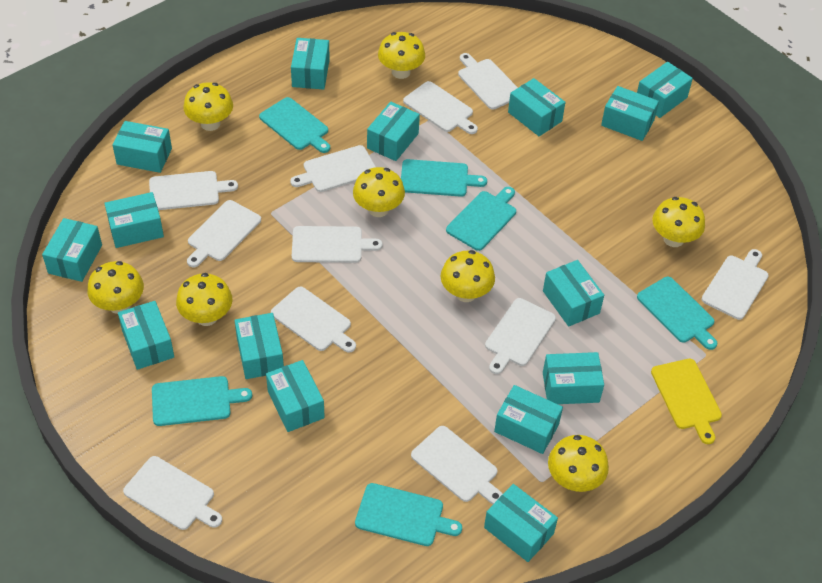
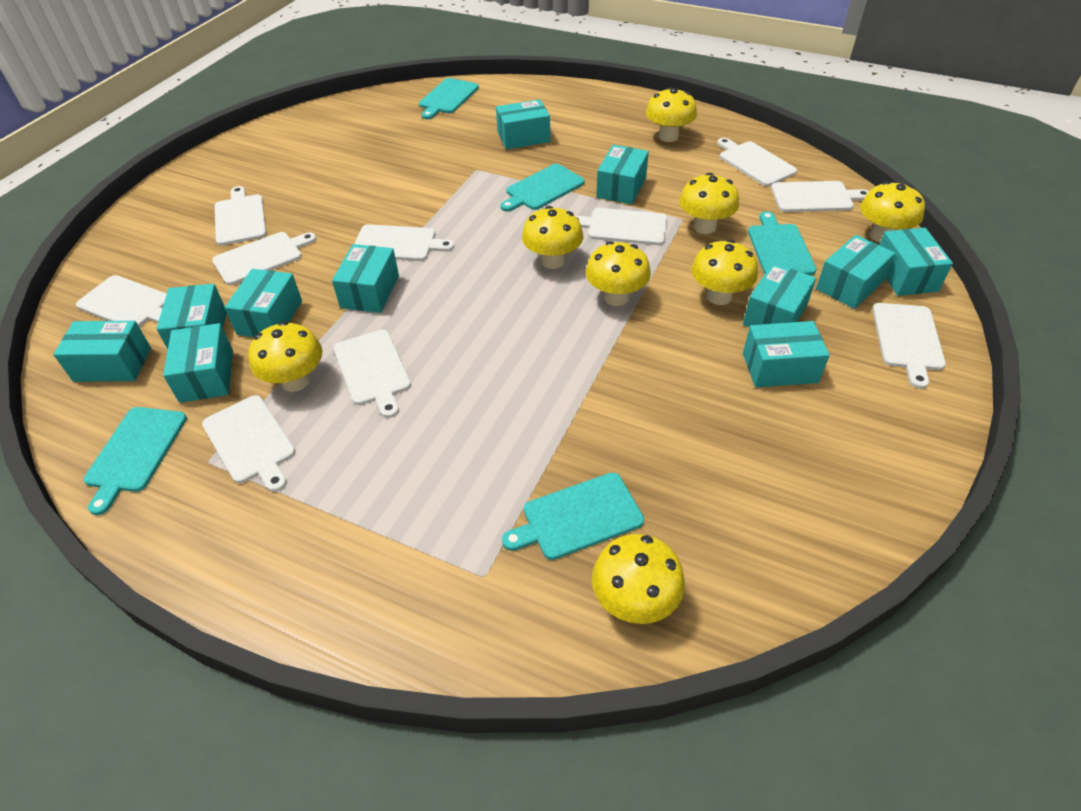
turquoise box: [42,218,102,282] [104,192,164,248] [113,121,172,173] [118,301,174,370] [234,313,284,379] [266,360,325,432] [291,38,330,90] [367,102,420,161] [484,484,558,562] [494,385,563,454] [508,78,565,136] [543,260,604,327] [543,352,604,404] [601,86,659,141] [637,62,693,118] = 15 -> [53,321,151,382] [156,284,227,349] [163,323,233,403] [224,269,302,337] [332,244,399,313] [496,99,550,150] [596,145,649,205] [743,263,816,327] [743,321,830,388] [816,235,896,309] [879,228,953,296] = 11
turquoise cutting board: [152,376,252,426] [259,97,330,153] [355,483,462,546] [401,159,487,197] [446,187,516,251] [637,277,718,350] = 6 -> [83,407,187,515] [419,78,479,119] [500,164,585,212] [502,472,644,560] [748,211,817,275] = 5
white cutting board: [123,456,222,530] [149,171,238,210] [187,200,261,267] [271,286,356,353] [290,145,376,192] [292,226,383,263] [403,81,478,134] [411,426,503,504] [458,53,518,110] [485,298,556,374] [702,249,769,320] = 11 -> [76,275,167,327] [202,395,296,492] [212,232,316,285] [215,186,267,246] [334,330,411,418] [354,224,454,261] [576,208,667,245] [717,138,797,186] [771,181,869,212] [872,303,946,389] = 10
yellow cutting board: [651,359,722,444] = 1 -> none = 0

